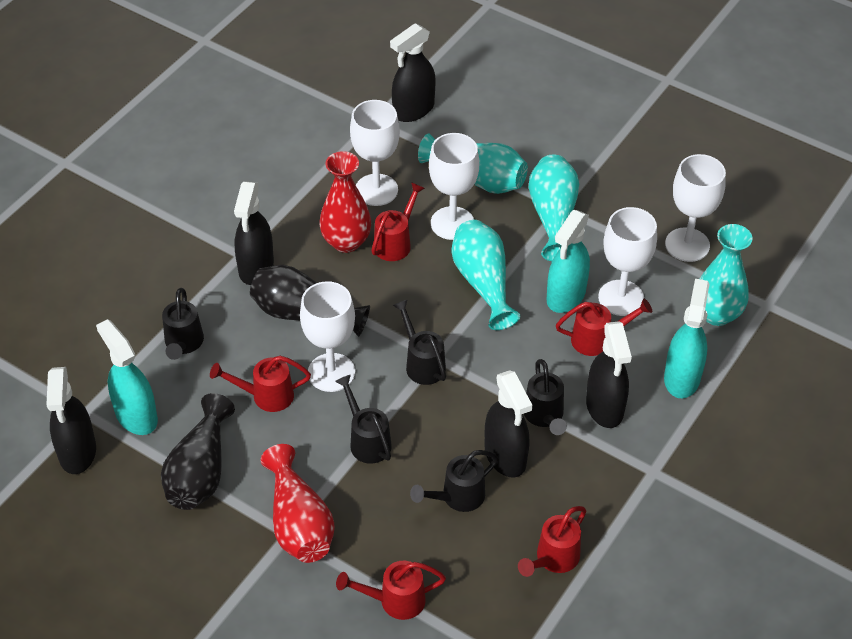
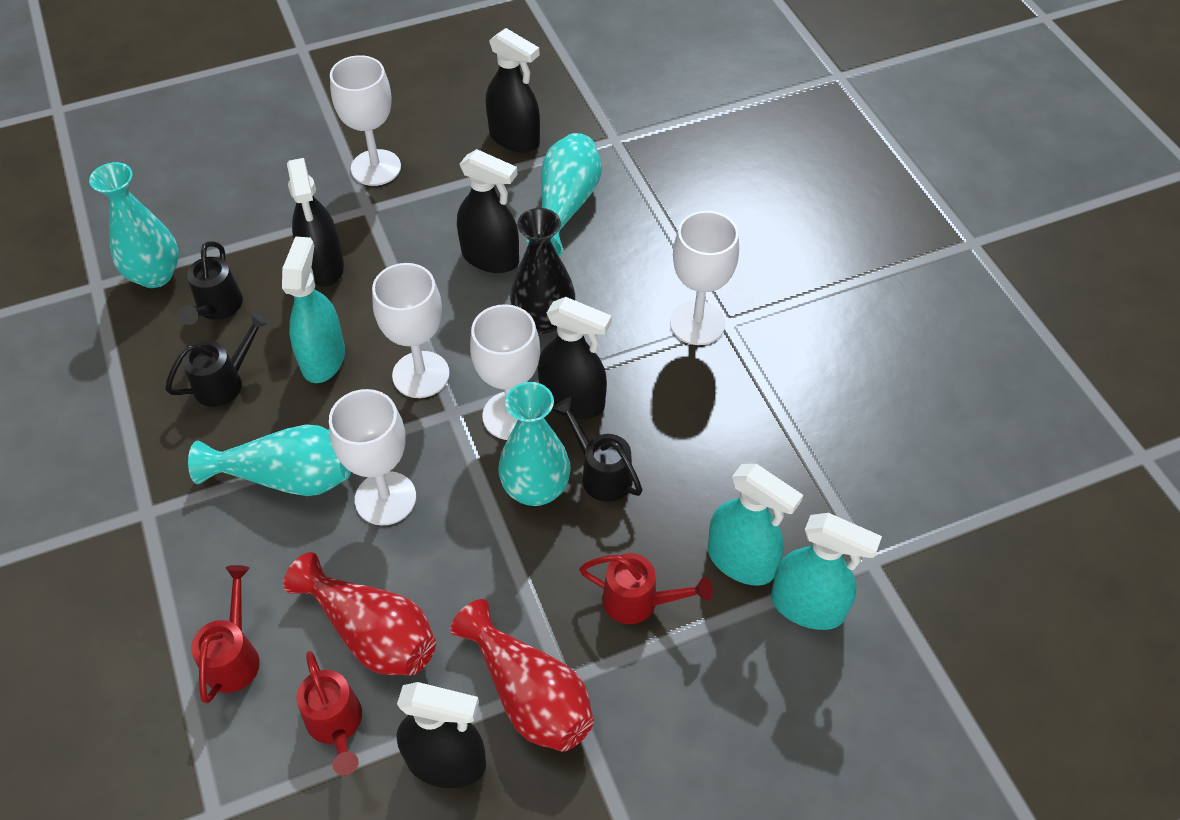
black vase: [161,393,235,510] [250,265,370,337] = 2 -> [510,208,575,334] = 1
black watering can: [162,288,204,360] [335,375,392,464] [392,299,446,385] [410,450,499,512] [524,359,567,435] = 5 -> [165,312,270,407] [179,241,243,325] [553,397,642,502] = 3
red watering can: [210,356,311,412] [336,561,446,620] [371,182,425,261] [518,506,586,577] [556,299,652,356] = 5 -> [191,565,260,704] [296,651,362,775] [579,553,713,624] = 3

